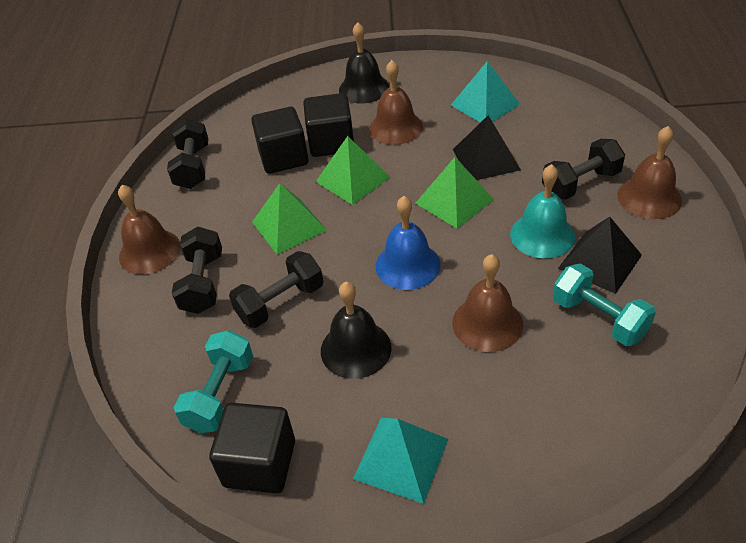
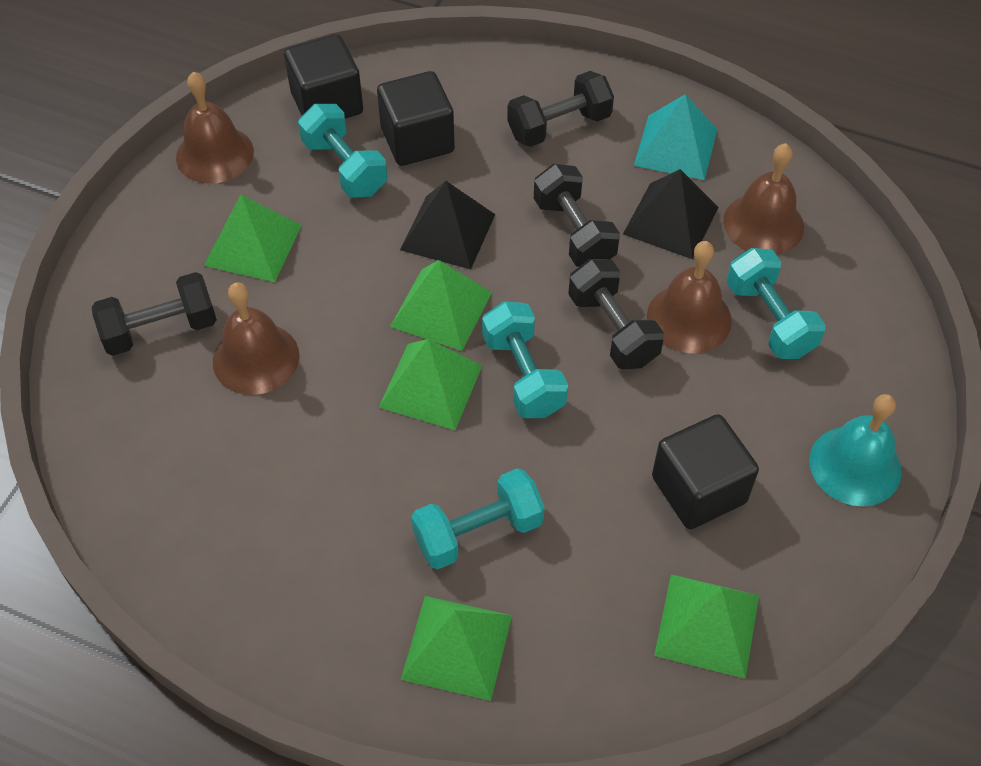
black bell: [321,282,391,379] [339,22,389,104] = 2 -> none = 0
blue bell: [376,196,440,290] = 1 -> none = 0
green pyramid: [252,183,327,254] [316,136,390,205] [416,157,494,229] = 3 -> [204,195,302,282] [379,339,483,430] [390,260,492,351] [401,596,512,701] [654,574,759,679] = 5
turquoise dumbbell: [174,330,253,433] [553,264,656,346] = 2 -> [298,104,388,198] [411,468,545,569] [482,302,568,418] [727,248,826,359] = 4
turquoise pyramid: [353,418,448,504] [451,61,520,123] = 2 -> [634,94,717,180] = 1

